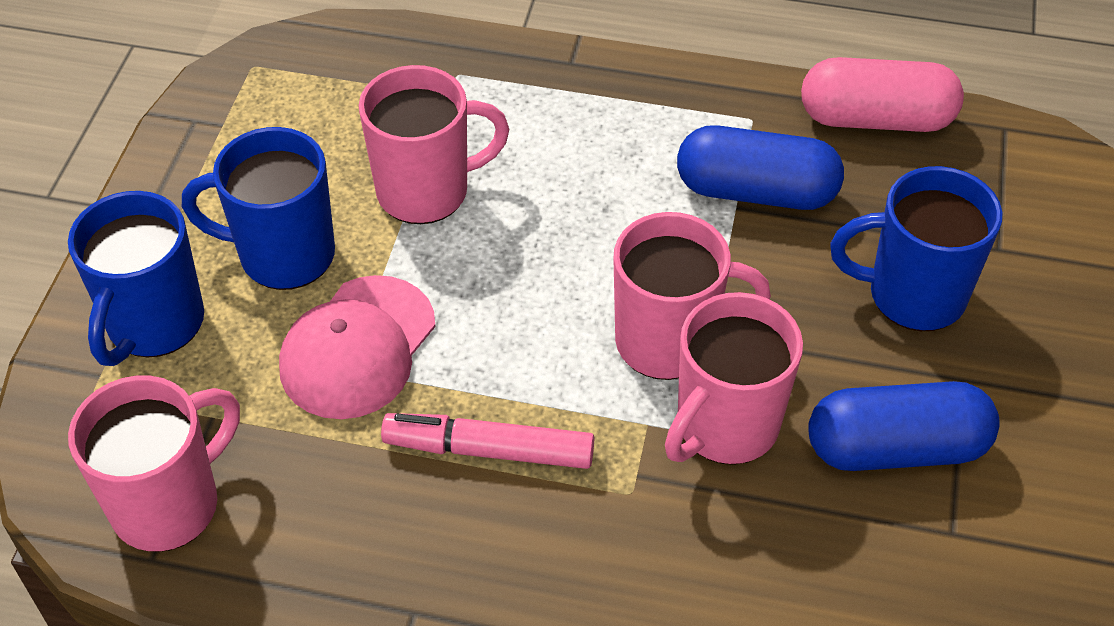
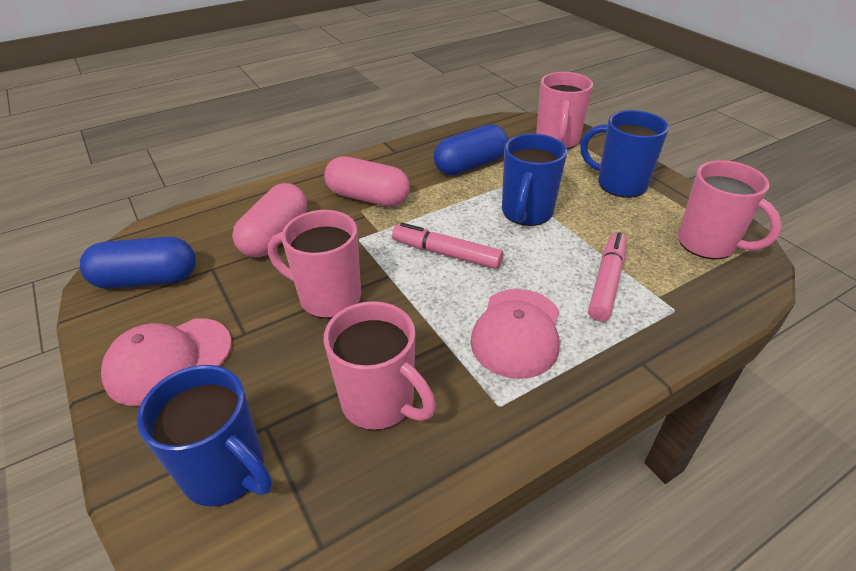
pink cap: [279,275,436,419] = 1 -> [101,318,232,406] [470,289,559,379] = 2
pink capsule: [801,57,964,132] = 1 -> [232,183,307,258] [324,156,410,207] = 2
pink marker: [381,413,594,469] = 1 -> [392,223,503,269] [588,232,626,322] = 2

